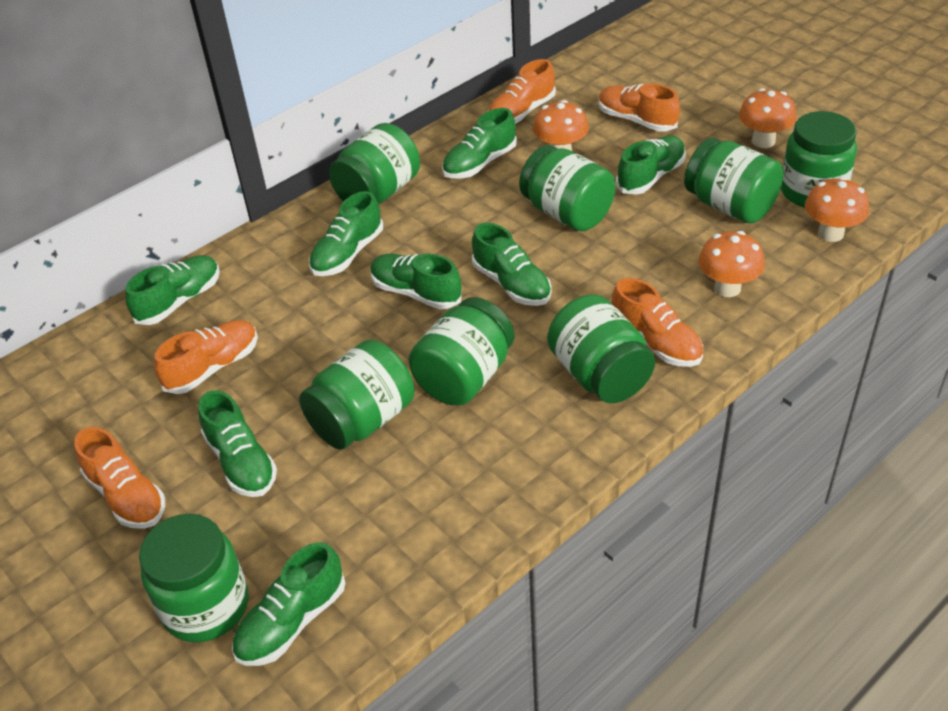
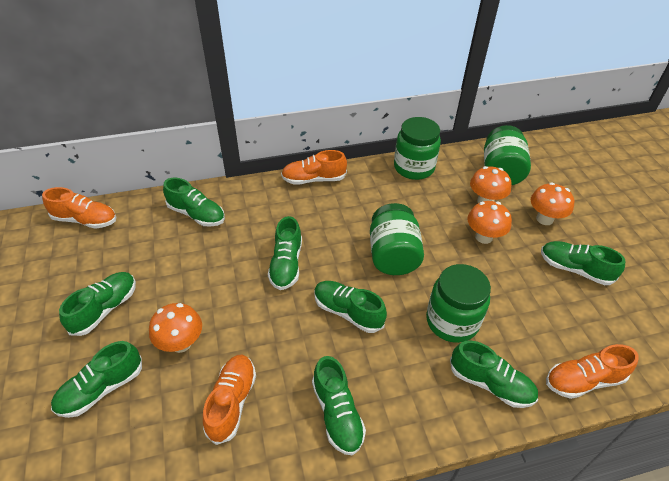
green jar: [139,514,248,642] [299,339,414,450] [329,123,420,204] [409,297,514,406] [519,145,616,231] [547,294,655,403] [684,138,784,224] [781,111,857,208] = 8 -> [370,203,424,275] [394,117,441,180] [426,264,491,343] [484,125,531,185] = 4
orange shoe: [74,427,165,529] [154,320,258,394] [488,59,556,124] [598,84,680,132] [612,278,703,367] = 5 -> [42,187,116,229] [203,355,256,445] [281,150,347,185] [546,344,639,399] = 4

